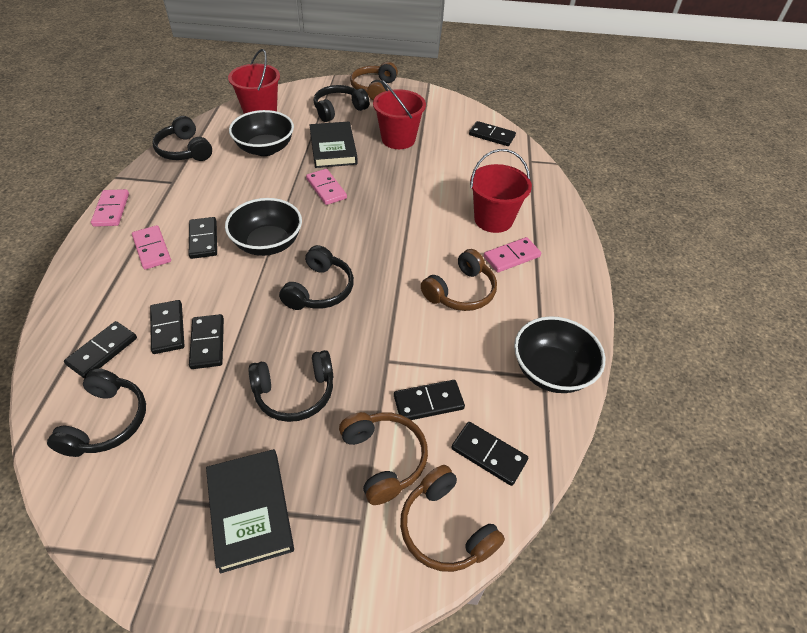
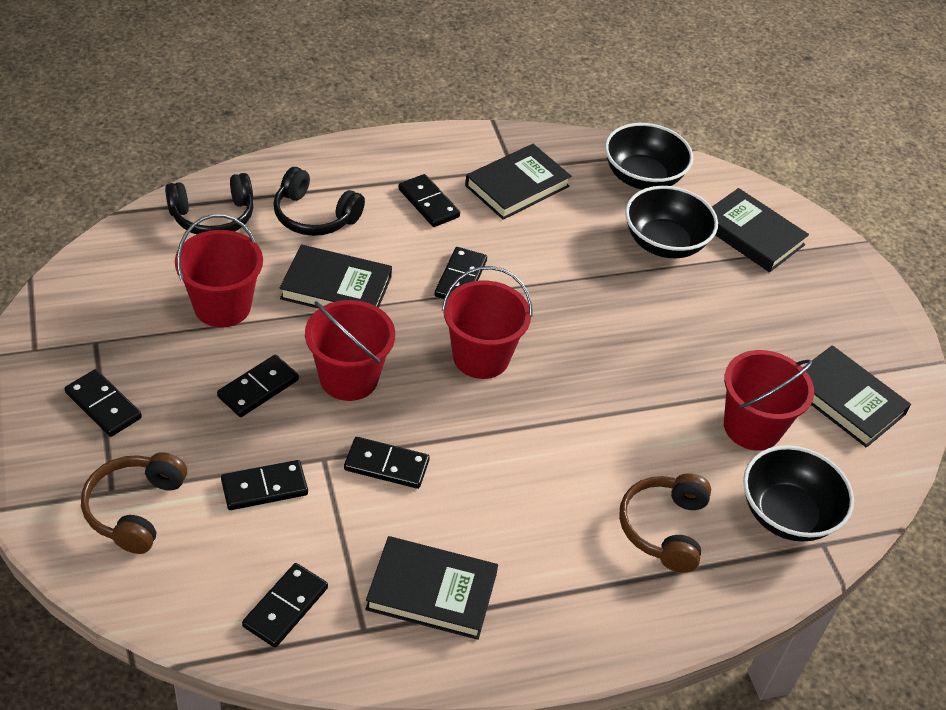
black book: [206,449,294,573] [309,121,358,168] = 2 -> [280,245,392,308] [365,536,498,640] [465,144,571,220] [712,188,809,272] [803,345,911,448] = 5
black headphones: [47,368,146,457] [152,116,212,161] [248,350,333,422] [279,245,354,310] [314,85,369,122] = 5 -> [165,173,253,234] [273,167,365,236] = 2
brown headphones: [339,412,428,505] [350,62,398,100] [400,465,505,572] [421,249,497,311] = 4 -> [81,452,187,554] [619,473,711,573] = 2
pink domino: [91,189,129,227] [132,225,171,270] [306,169,347,205] [484,237,541,272] = 4 -> none = 0
red bucket: [228,49,280,114] [373,80,426,149] [470,149,532,233] = 3 -> [175,214,263,327] [305,300,395,401] [442,266,533,379] [724,350,814,451] = 4

